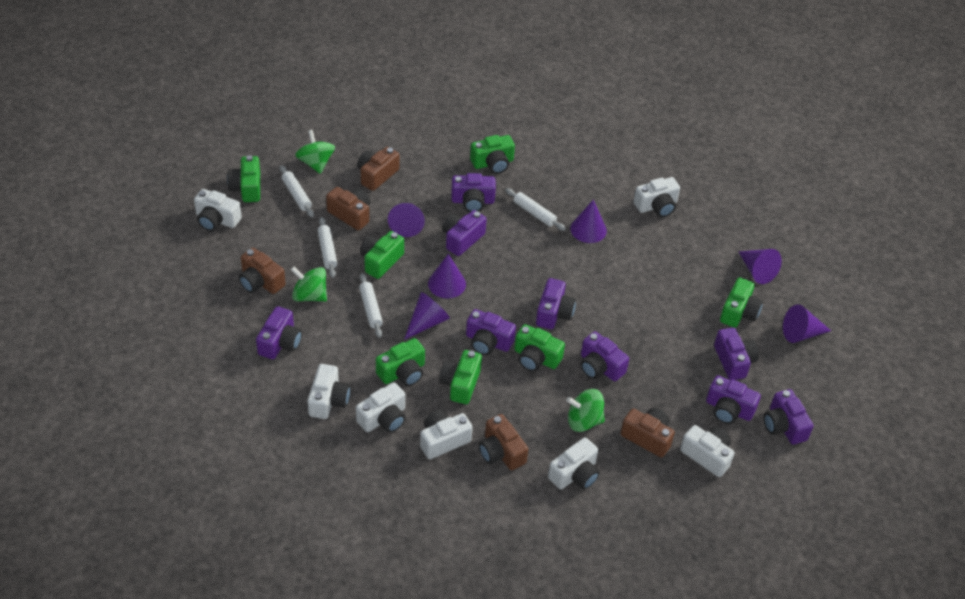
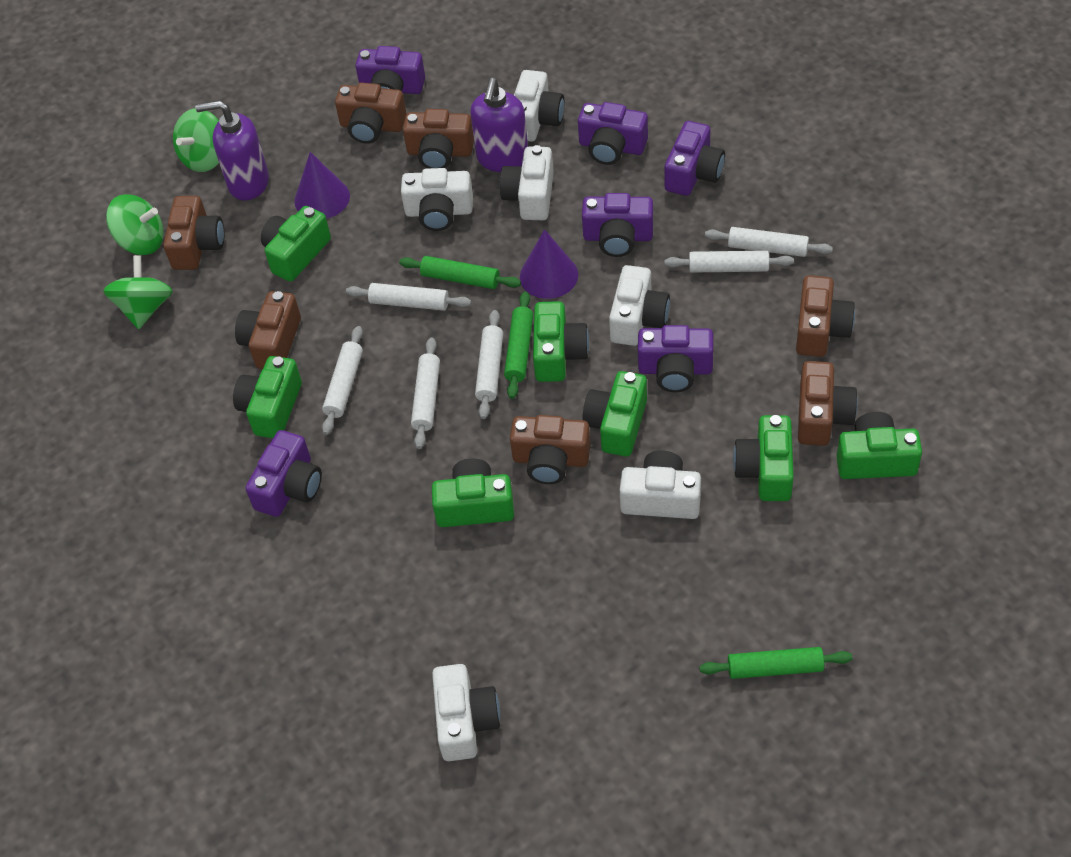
brown camera: [239,248,286,294] [326,187,370,230] [357,147,399,191] [479,414,528,470] [620,408,675,458] = 5 -> [163,196,224,270] [235,291,301,369] [335,83,406,144] [403,109,474,169] [510,415,591,484] [796,275,855,357] [798,361,858,446] = 7
green rolling pin: none = 0 -> [399,256,521,289] [504,291,533,399] [699,647,853,679] = 3
purple camera: [256,306,302,359] [442,210,487,256] [451,173,496,212] [466,309,516,355] [536,278,576,329] [580,331,629,381] [706,375,761,424] [714,328,759,380] [764,389,814,445] = 9 -> [245,430,322,517] [355,46,425,94] [578,102,648,165] [582,193,653,257] [638,325,713,392] [664,121,725,196] = 6
purple cone: [388,203,425,237] [404,292,450,340] [428,254,466,298] [570,199,607,243] [738,249,782,284] [783,304,831,343] = 6 -> [294,152,350,219] [520,229,578,299] = 2
purple soap dispenser: none = 0 -> [195,100,269,200] [470,78,528,172] = 2
white camera: [194,189,242,231] [307,364,350,419] [356,382,406,433] [420,410,473,459] [548,437,600,490] [633,177,680,217] [680,425,734,477] = 7 -> [401,168,473,231] [432,664,500,761] [499,145,554,220] [514,70,565,142] [609,265,670,346] [620,450,701,519] = 6
white rolling pin: [280,165,314,218] [317,217,337,278] [359,273,383,338] [505,188,566,231] = 4 -> [322,326,363,435] [346,283,471,311] [411,337,440,449] [475,310,503,419] [665,251,794,273] [705,227,833,257] = 6

